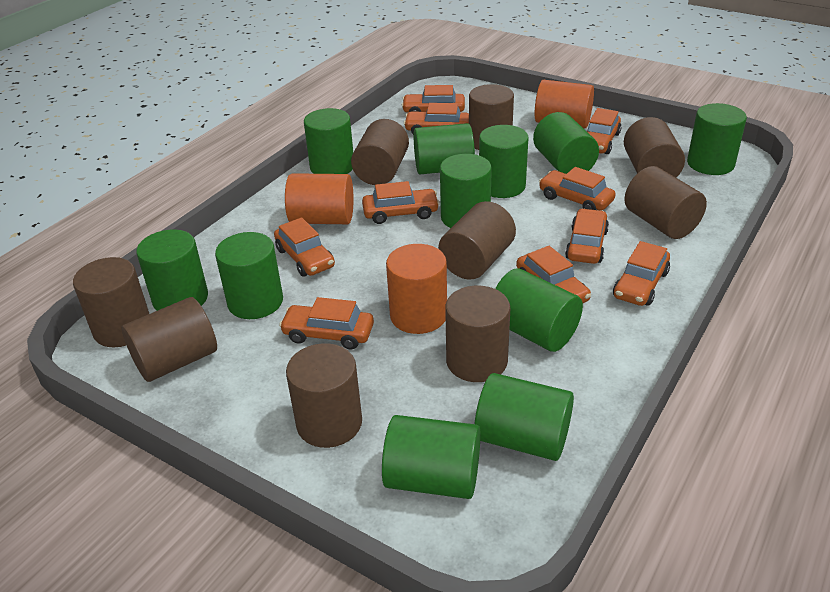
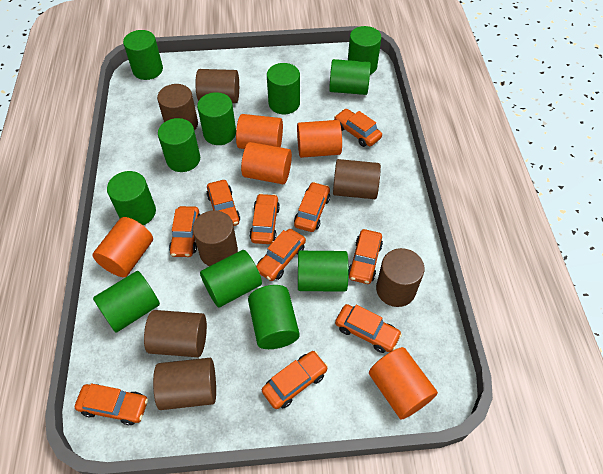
brown cylinder: [73,257,149,347] [122,297,217,382] [286,343,362,448] [351,119,409,185] [438,201,516,280] [445,286,510,382] [469,84,514,150] [624,117,685,177] [624,166,707,239] = 9 -> [144,310,207,357] [153,358,216,410] [157,84,198,131] [192,210,238,266] [195,69,239,103] [333,159,381,199] [376,248,424,307] = 7
orange cylinder: [285,173,353,224] [386,244,447,334] [535,80,594,129] = 3 -> [92,217,153,277] [236,114,283,149] [241,142,292,184] [297,120,342,158] [369,347,438,419] = 5

